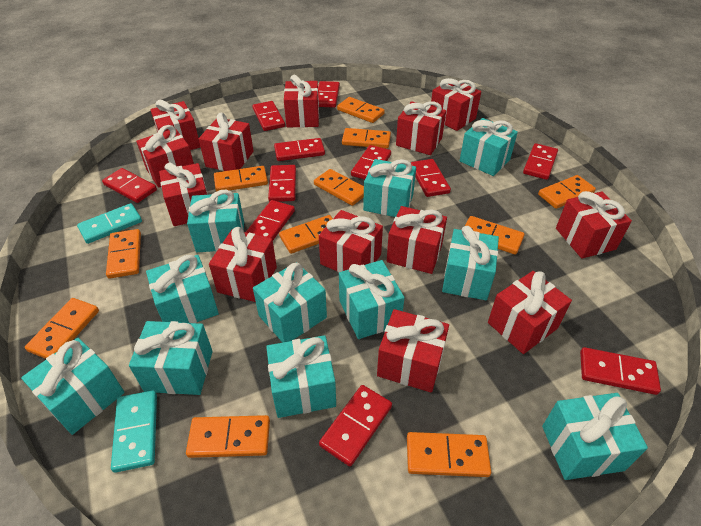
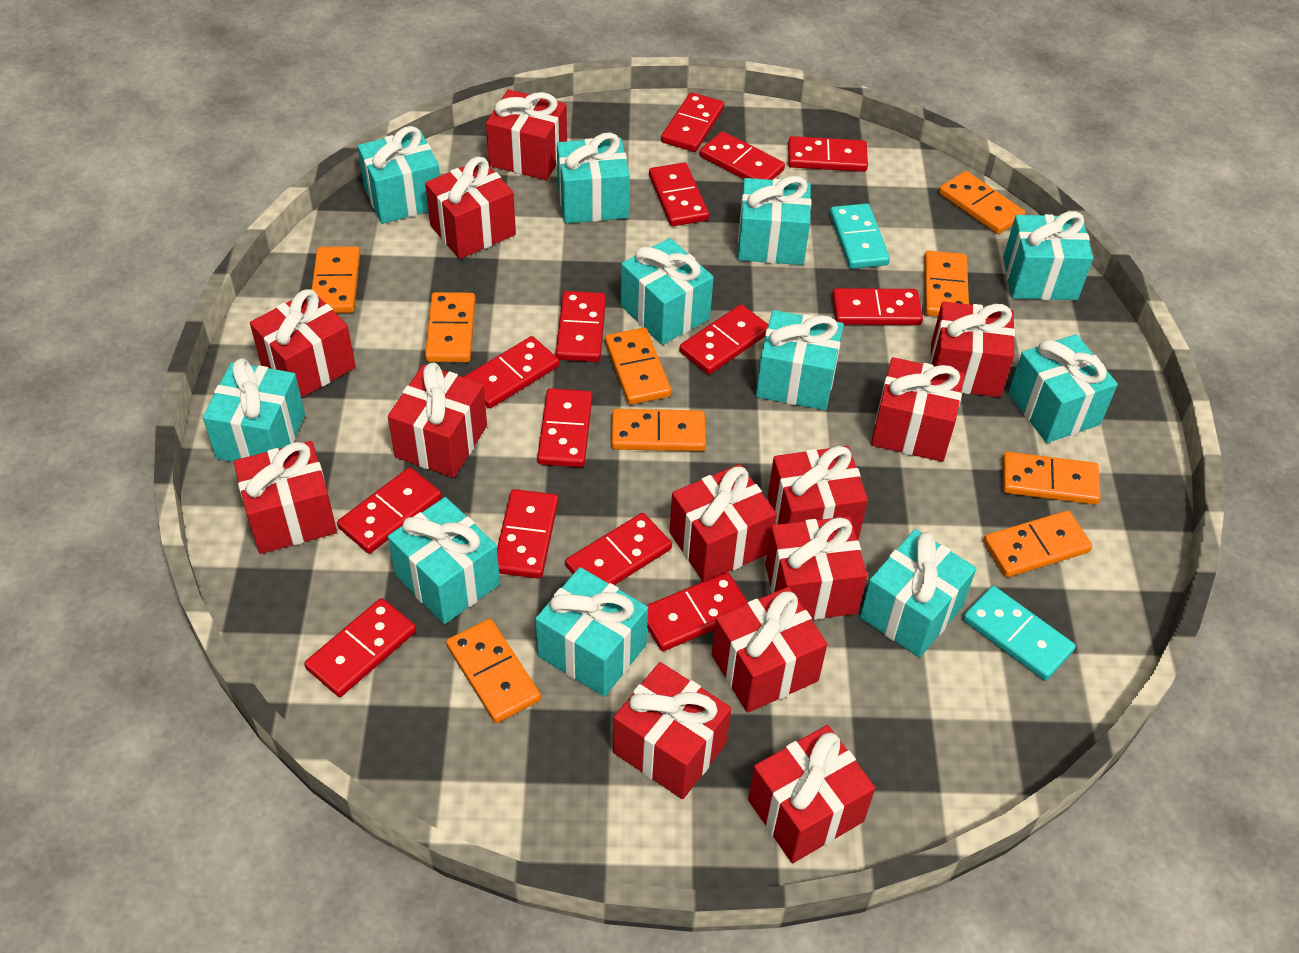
orange domino: [25,298,99,359] [106,229,141,279] [186,415,270,458] [214,166,268,192] [279,215,333,254] [314,169,364,206] [337,97,385,123] [342,128,391,149] [407,432,491,477] [465,216,525,255] [538,175,596,209] = 11 -> [312,246,360,313] [425,292,476,362] [446,619,541,723] [605,328,671,405] [611,409,706,451] [924,251,969,316] [939,171,1025,234] [983,511,1092,577] [1003,452,1101,505] = 9
red domino: [102,168,157,203] [246,200,295,240] [252,101,285,131] [268,165,296,202] [274,138,325,161] [318,81,340,108] [319,385,392,466] [351,145,391,180] [411,159,451,197] [523,143,558,180] [580,347,661,395] = 11 -> [304,598,416,697] [337,467,442,554] [464,336,559,409] [497,489,558,579] [537,388,592,467] [556,291,606,362] [565,513,672,585] [646,572,748,651] [649,163,709,226] [661,92,724,152] [679,304,769,375] [700,131,785,180] [788,136,868,172] [832,288,923,325] = 14

